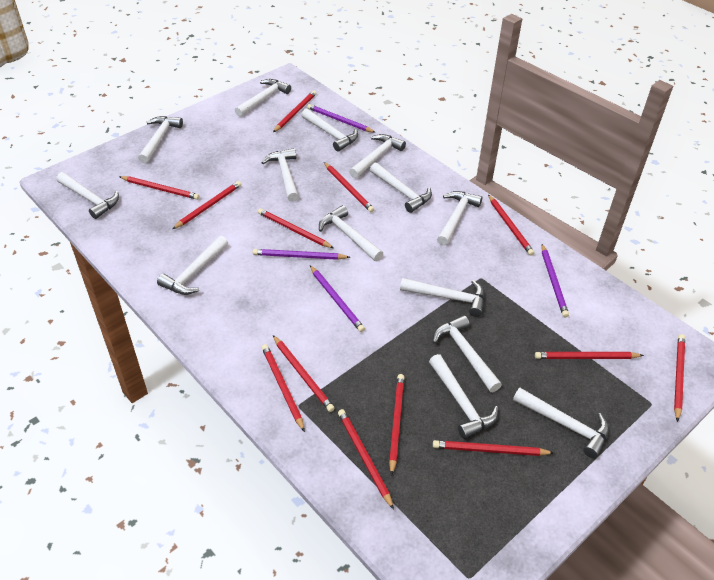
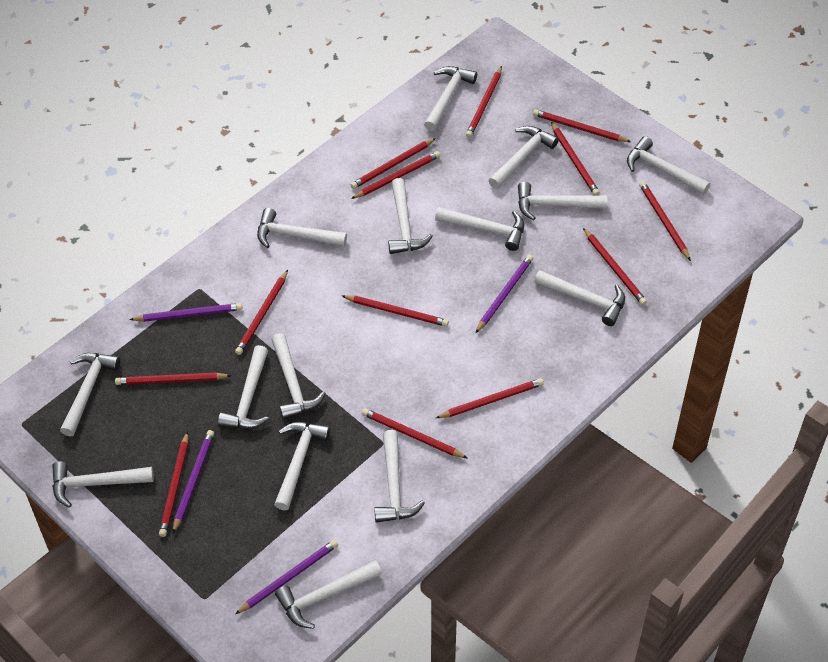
white hammer: [56,172,119,219] [138,116,183,163] [157,236,228,295] [235,79,291,117] [261,148,299,202] [301,109,358,152] [319,205,383,261] [349,134,406,178] [370,162,432,213] [400,278,485,317] [429,354,498,439] [433,315,502,392] [437,191,482,246] [513,388,609,458] = 14 -> [52,461,154,508] [60,353,120,437] [218,345,269,429] [257,208,347,248] [271,333,326,420] [274,422,330,511] [275,560,382,629] [374,430,425,523] [388,178,433,254] [424,66,477,131] [435,207,524,251] [488,126,559,189] [518,182,607,221] [534,270,625,326] [627,136,710,195] = 15

